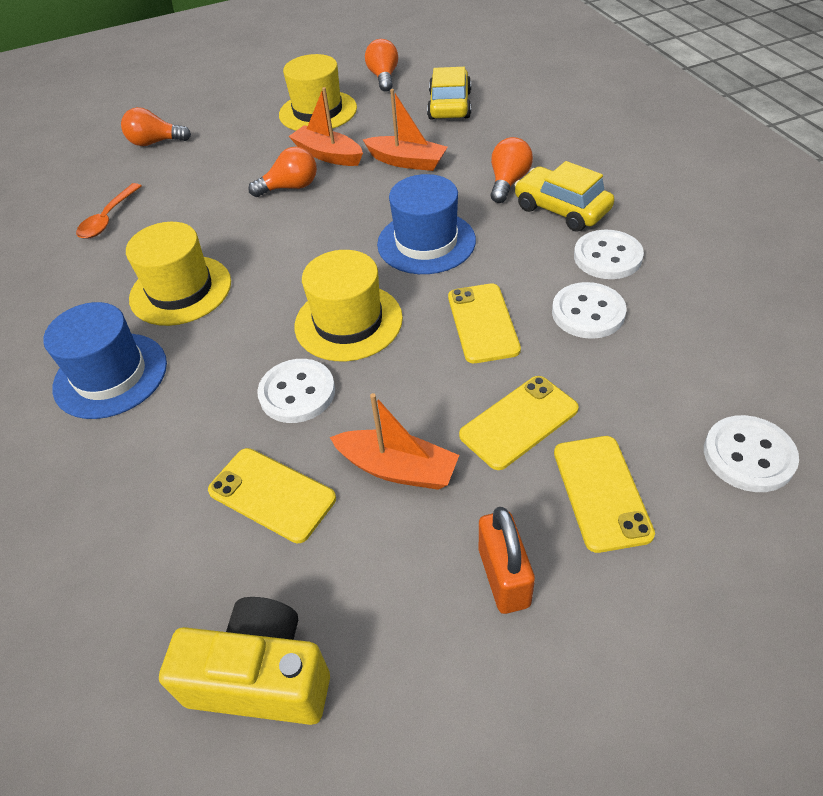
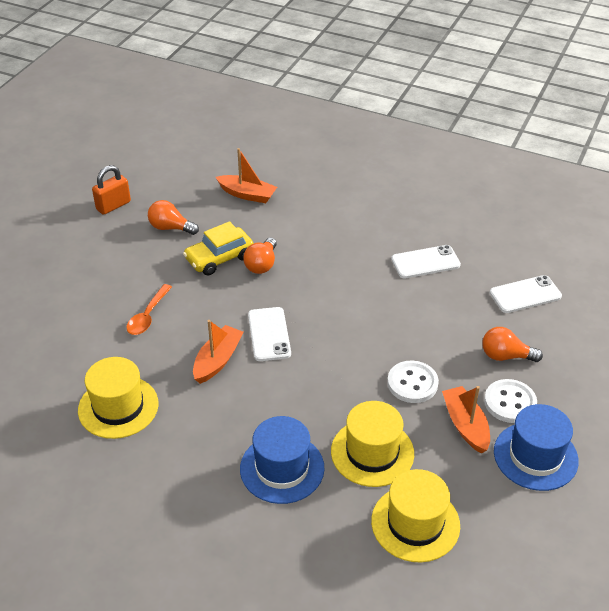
orange light bulb: [121,107,191,146] [248,146,317,197] [365,39,398,92] [491,137,533,203] = 4 -> [148,200,199,235] [243,238,277,274] [482,327,543,362] = 3
white button: [257,359,335,423] [552,282,627,339] [574,230,644,279] [704,415,799,492] = 4 -> [387,361,439,403] [484,379,537,423] = 2
white phone: none = 0 -> [248,307,291,361] [391,245,461,278] [490,275,562,313] = 3
yellow camera: [159,597,330,725] = 1 -> none = 0
yellow car: [427,67,471,120] [514,161,614,232] = 2 -> [183,221,254,276] = 1
yellow phone: [208,448,336,543] [448,283,521,363] [459,376,579,470] [554,436,655,553] = 4 -> none = 0

